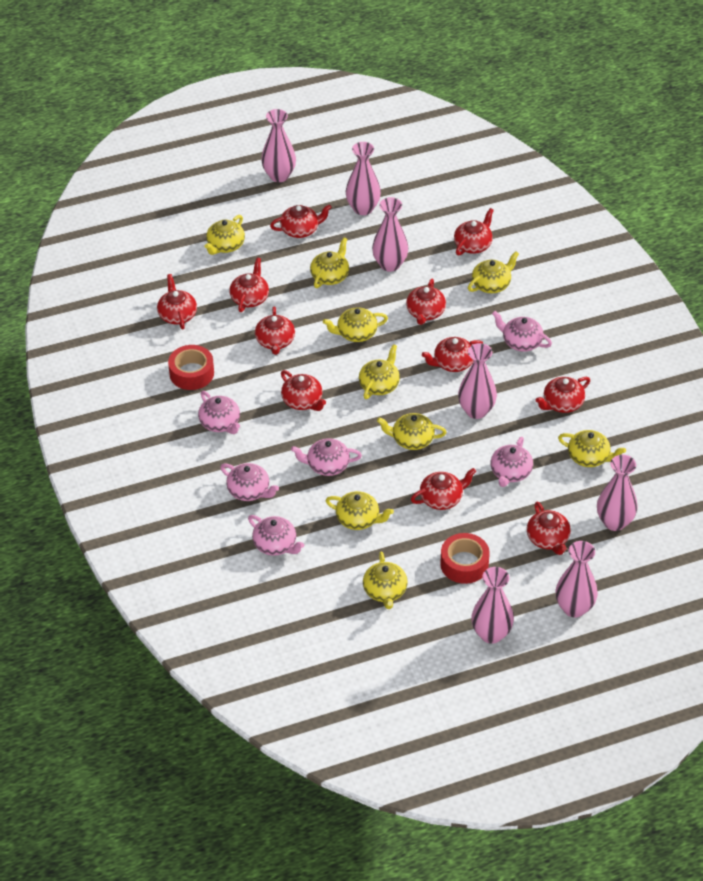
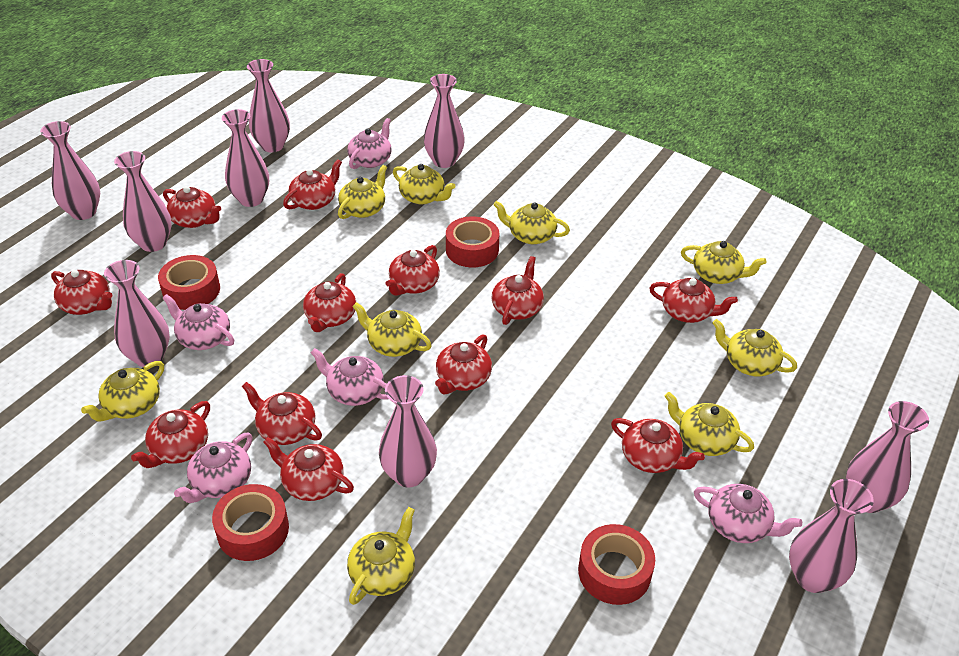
pink teapot: [198,391,240,434] [220,463,279,501] [248,515,304,556] [291,438,362,476] [491,437,533,487] [492,311,552,352] = 6 -> [163,294,234,350] [174,432,252,503] [310,348,389,406] [347,118,391,169] [694,484,802,543] = 5
pink vase: [261,109,296,182] [346,142,381,215] [372,197,408,272] [458,343,497,419] [471,567,514,644] [555,541,598,618] [597,454,638,531] = 7 -> [40,121,100,220] [104,260,170,367] [114,151,172,252] [222,109,269,207] [247,59,290,152] [379,375,437,487] [424,74,465,168] [789,479,874,593] [846,401,929,513] = 9
red tape: [168,345,214,390] [440,533,490,584] = 2 -> [158,255,220,310] [212,484,289,561] [446,216,499,267] [578,524,655,605] = 4
red teapot: [157,274,197,330] [230,257,269,312] [255,307,295,355] [270,204,332,238] [281,370,326,411] [406,279,446,325] [411,468,476,510] [422,337,483,372] [454,208,494,255] [527,502,571,555] [536,377,590,413] = 11 -> [51,270,113,315] [131,401,210,468] [163,186,221,228] [242,382,322,445] [263,437,354,501] [283,159,342,210] [303,273,356,332] [386,245,440,296] [435,335,492,394] [492,256,544,325] [611,418,705,473] [649,278,738,323] = 12

